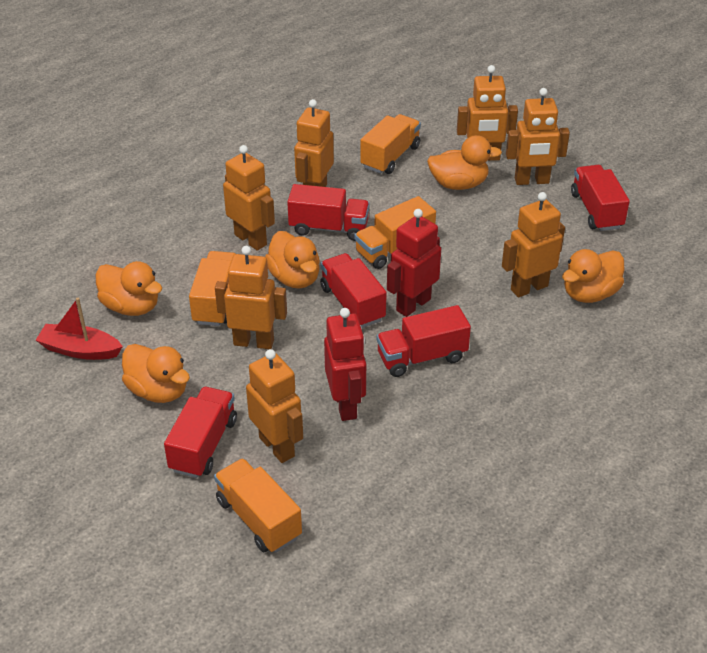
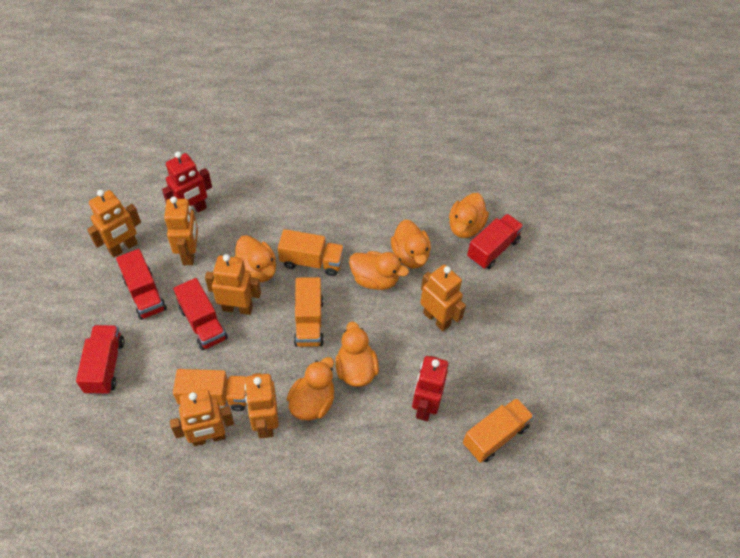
orange duck: [95,261,162,316] [122,344,190,403] [265,231,320,289] [427,135,502,190] [562,249,624,303] = 5 -> [234,235,276,282] [287,357,334,421] [335,322,379,387] [349,251,409,290] [391,219,431,268] [449,193,489,238] = 6
orange robot: [215,246,287,349] [223,145,275,251] [246,349,303,463] [294,99,334,187] [457,65,518,161] [502,192,565,298] [506,88,570,185] = 7 -> [87,190,141,258] [164,196,198,265] [170,389,234,446] [205,254,261,315] [245,373,279,438] [420,265,466,331] = 6
red boat: [36,298,123,360] = 1 -> none = 0
red truck: [164,387,237,478] [287,184,370,241] [320,253,387,328] [376,305,471,377] [571,165,630,231] = 5 -> [76,325,124,395] [116,249,167,320] [174,278,228,350] [467,214,524,269] = 4

